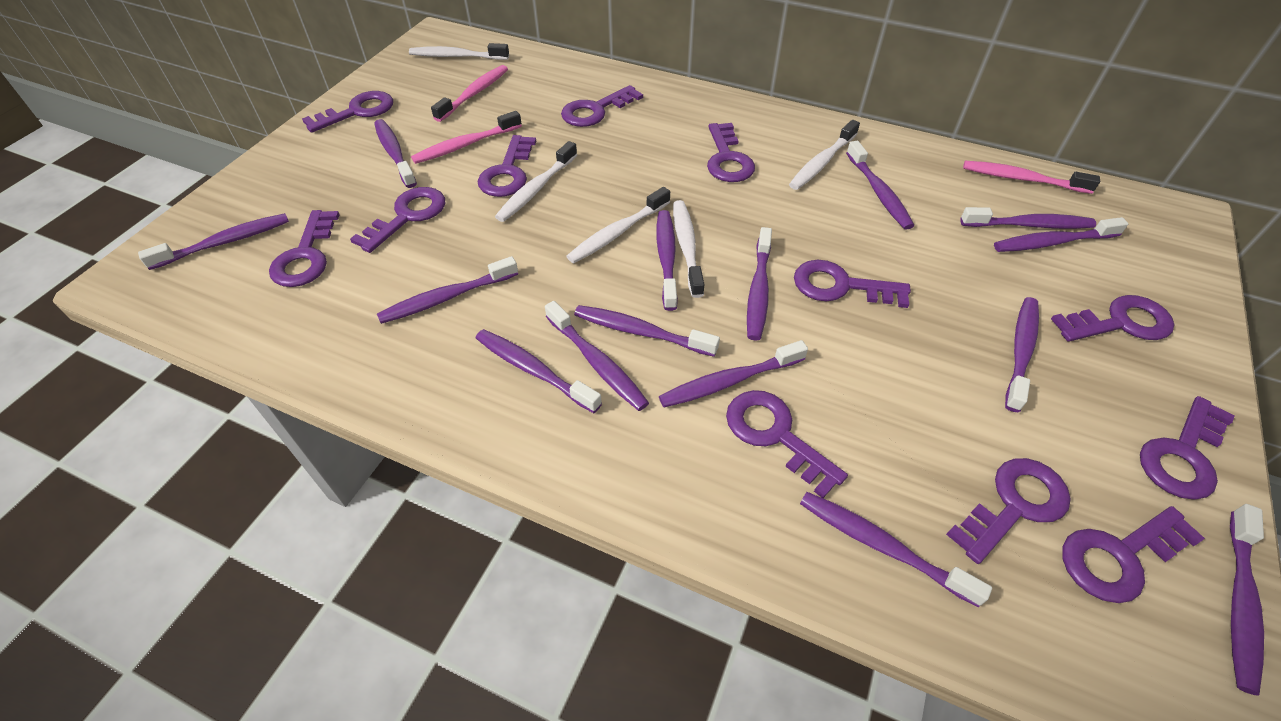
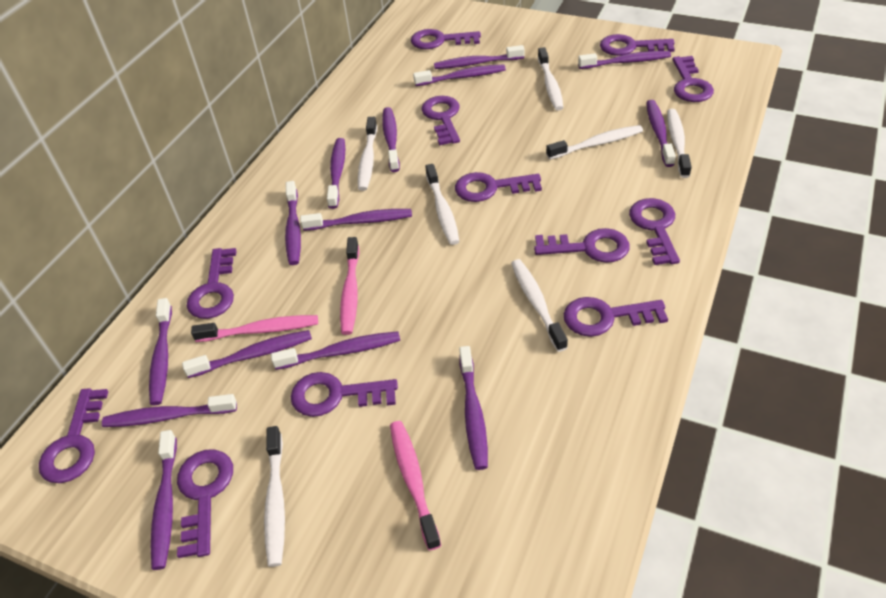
purple toothbrush: [138,213,289,270] [374,119,417,188] [377,256,518,324] [476,329,602,413] [545,301,649,411] [574,305,720,357] [656,210,678,311] [659,340,808,407] [747,227,772,341] [800,492,992,607] [846,141,914,230] [960,207,1096,229] [994,217,1129,252] [1005,297,1039,412] [1230,504,1264,696] = 15 -> [102,394,237,427] [149,298,172,405] [151,430,177,570] [182,330,312,378] [271,331,400,370] [285,181,301,265] [300,209,412,231] [327,138,345,209] [382,107,400,172] [413,64,506,86] [434,45,525,69] [459,346,488,470] [578,51,671,69] [646,100,676,167] = 14
white toothbrush: [409,43,509,60] [495,141,577,222] [566,187,670,263] [673,200,705,298] [789,120,860,190] = 5 -> [264,426,285,567] [358,117,377,191] [425,164,459,245] [511,259,568,352] [538,47,563,110] [546,125,643,160] [667,109,692,178] = 7

